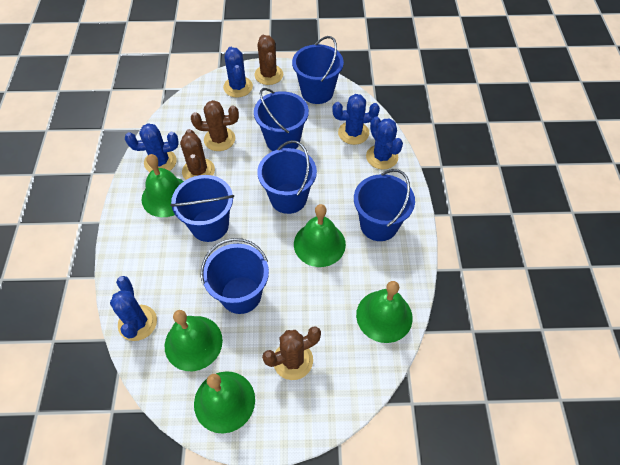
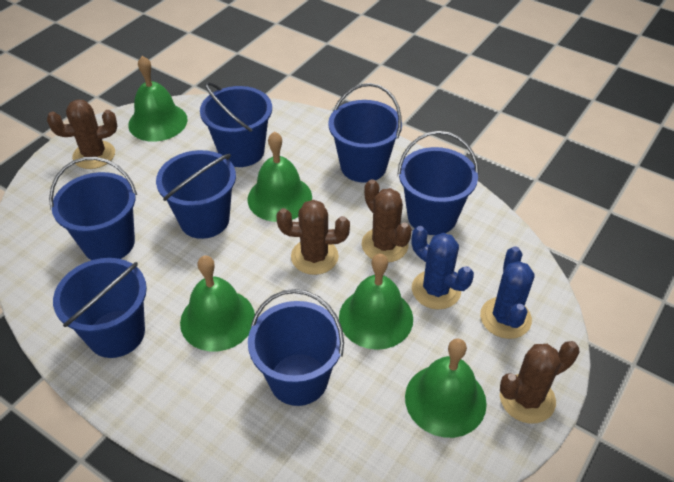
blue bucket: [170,175,234,242] [200,238,269,314] [254,88,309,151] [257,140,317,214] [292,36,344,104] [354,169,415,241] = 6 -> [49,157,137,260] [53,258,147,358] [156,150,236,239] [200,82,272,167] [248,289,344,406] [328,83,402,183] [397,131,479,235] = 7
blue cactus: [110,276,157,341] [125,123,179,172] [223,47,253,98] [332,94,380,145] [366,116,403,169] = 5 -> [412,226,474,309] [480,246,535,339] = 2

